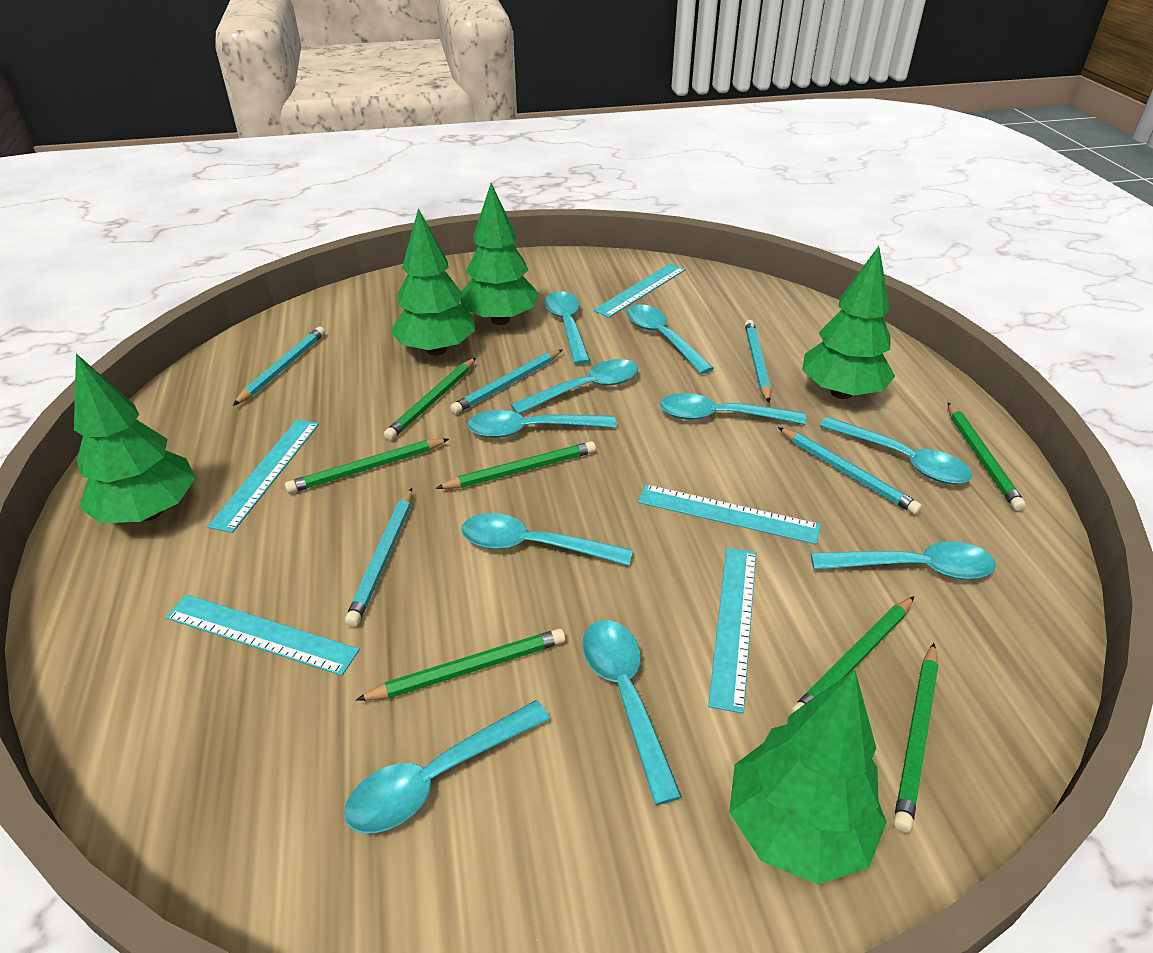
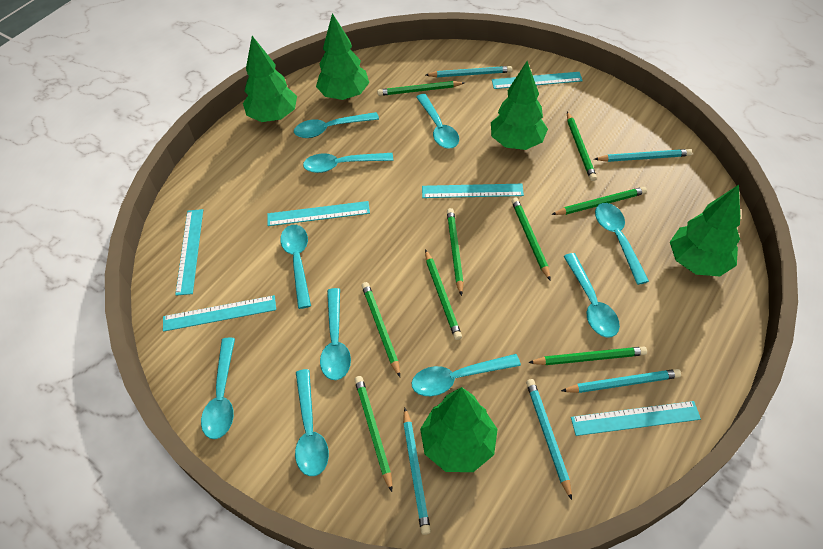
green pencil: [285,438,449,493] [356,629,565,701] [384,358,476,440] [435,441,596,489] [791,596,914,714] [894,643,939,833] [948,403,1026,511] = 7 -> [355,376,392,492] [362,282,400,377] [377,81,465,96] [425,249,462,340] [447,208,464,296] [511,198,551,281] [528,347,647,365] [551,187,647,215] [567,111,597,181] = 9
turquoise ruler: [165,594,360,676] [207,420,319,533] [593,263,686,318] [638,484,821,544] [708,548,756,714] = 5 -> [163,295,276,332] [175,209,203,296] [267,201,370,226] [422,184,524,198] [492,72,583,89] [571,401,701,436] = 6

